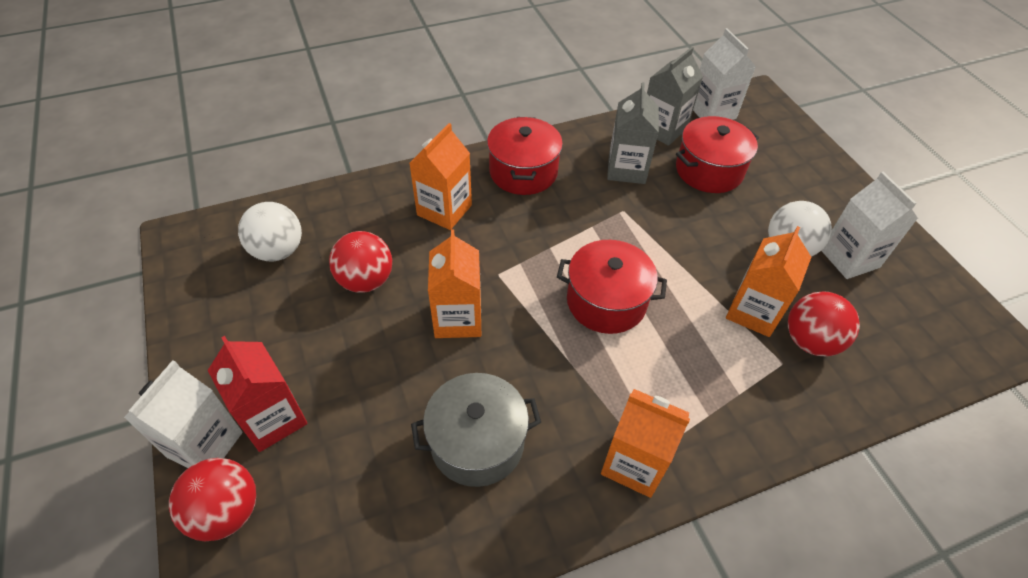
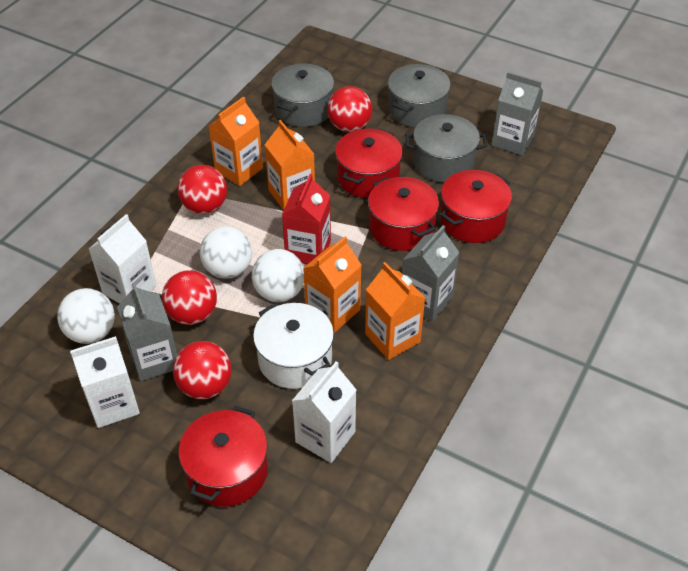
grey carton: [607,82,659,184] [647,47,703,146] = 2 -> [117,282,177,381] [402,225,460,321] [492,72,543,156] = 3
grey pot: [411,373,541,487] = 1 -> [271,63,334,127] [388,64,451,128] [405,114,487,183] = 3
red ball: [169,458,256,541] [329,231,392,293] [788,291,860,357] = 3 -> [162,270,217,325] [173,341,232,399] [178,165,227,214] [327,86,372,132] = 4
red pot: [487,117,563,195] [557,240,667,334] [676,116,759,193] = 3 -> [179,406,268,507] [335,129,403,198] [368,177,439,251] [440,170,512,243] = 4
white ball: [238,202,302,261] [768,201,832,257] = 2 -> [57,288,115,344] [200,226,252,279] [252,249,304,302] = 3
white pot: none = 0 -> [253,303,334,389] = 1

